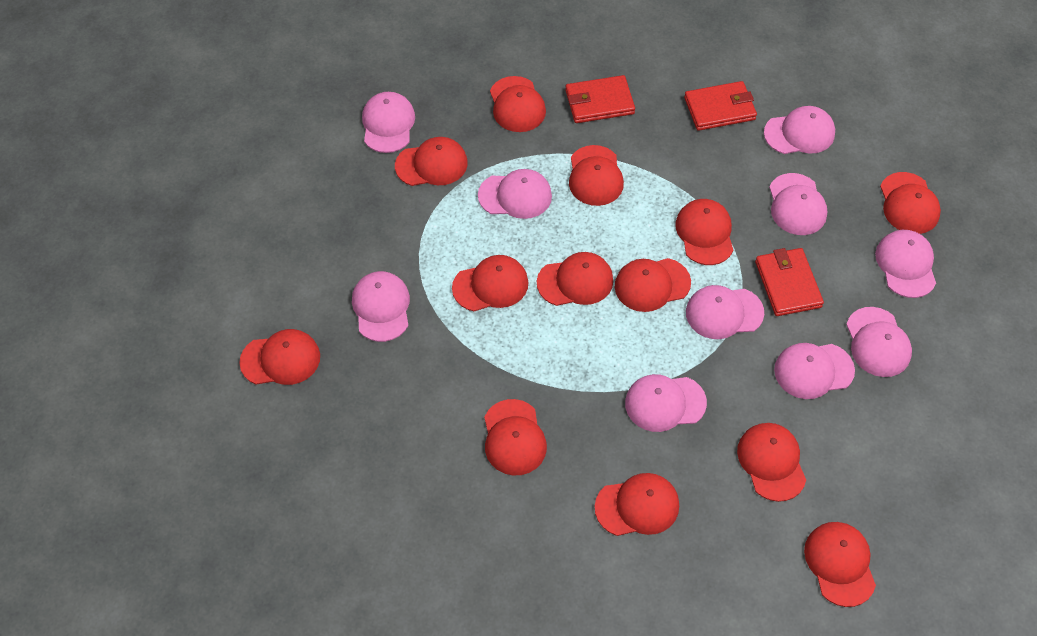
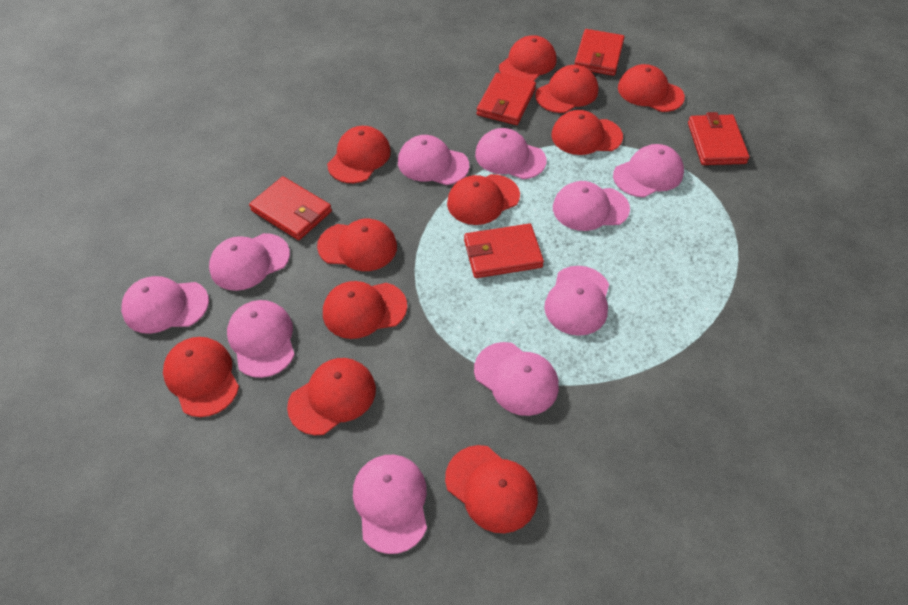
red cap: [239,329,320,385] [395,137,468,186] [452,255,528,311] [484,399,547,475] [490,76,546,132] [537,252,613,306] [569,145,624,206] [595,473,679,536] [615,258,691,312] [675,199,733,265] [737,423,806,502] [804,522,876,607] [880,172,941,234] = 13 -> [163,337,239,417] [287,358,376,435] [317,219,397,271] [323,281,407,339] [327,126,391,183] [445,445,538,533] [447,174,520,225] [499,35,556,81] [535,65,598,113] [551,110,623,155] [618,64,685,112] = 11
red wallet: [565,75,635,123] [684,81,757,131] [755,248,824,316] = 3 -> [249,176,332,240] [464,224,544,278] [477,73,536,125] [575,29,625,76] [688,112,750,165] = 5

